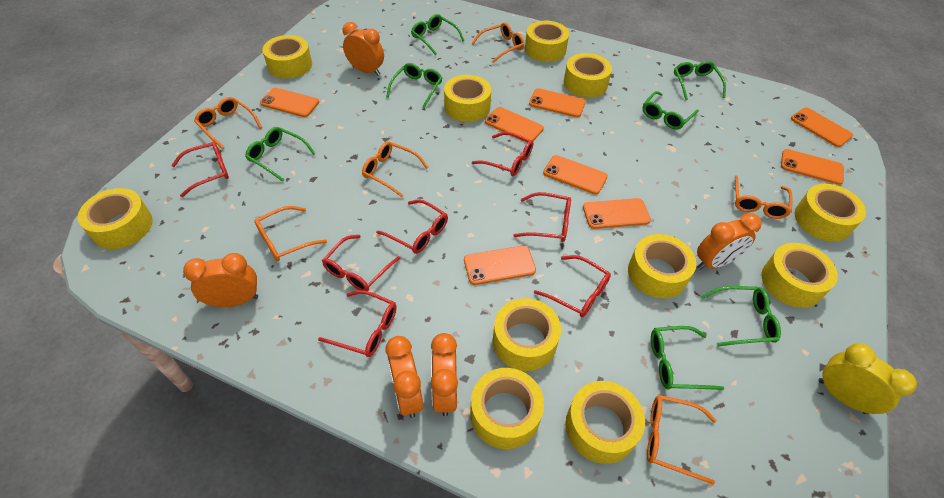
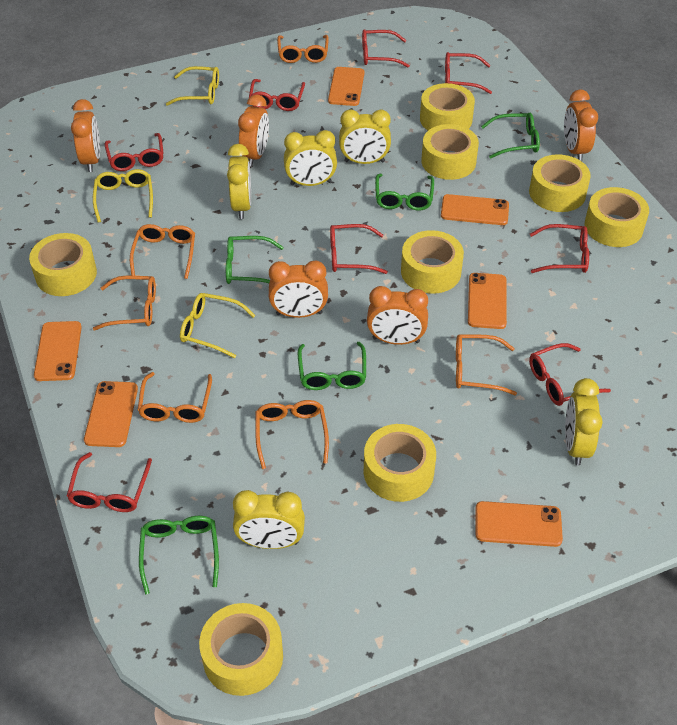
green glasses: [245,127,316,182] [386,63,442,108] [411,14,465,55] [642,91,699,130] [651,326,724,390] [674,61,726,100] [701,286,781,347] = 7 -> [139,516,219,595] [226,236,284,284] [298,342,366,390] [375,174,434,211] [481,113,540,159] = 5
orange phone: [260,88,319,117] [464,246,536,285] [485,107,544,143] [529,88,586,117] [543,155,608,195] [583,198,651,229] [781,149,844,185] [791,107,853,147] = 8 -> [34,321,82,381] [84,381,138,447] [328,67,365,106] [441,194,509,225] [468,273,507,329] [475,501,563,547] = 6
red glasses: [171,141,229,197] [318,290,397,357] [322,235,401,291] [376,199,448,254] [472,132,533,176] [513,192,571,242] [534,255,611,317] = 7 -> [67,452,152,512] [105,133,164,171] [249,79,305,111] [330,224,388,274] [362,29,410,67] [445,52,492,94] [529,343,611,406] [530,224,589,273] = 8
yellow clock: [818,343,917,414] = 1 -> [227,144,251,219] [233,490,305,549] [284,130,337,186] [339,109,391,164] [565,378,603,466] = 5
yellow glasses: none = 0 -> [93,169,153,223] [166,66,219,106] [180,293,256,358] = 3
yellow tape: [78,188,153,249] [262,35,312,79] [444,75,491,122] [470,368,544,449] [493,298,561,371] [525,21,569,62] [564,53,612,98] [565,381,645,464] [628,234,696,298] [761,243,838,308] [794,184,866,242] = 11 -> [29,233,97,296] [199,603,283,696] [364,424,436,502] [401,230,464,294] [420,83,475,130] [421,124,479,180] [529,154,591,212] [585,187,649,247] = 8

